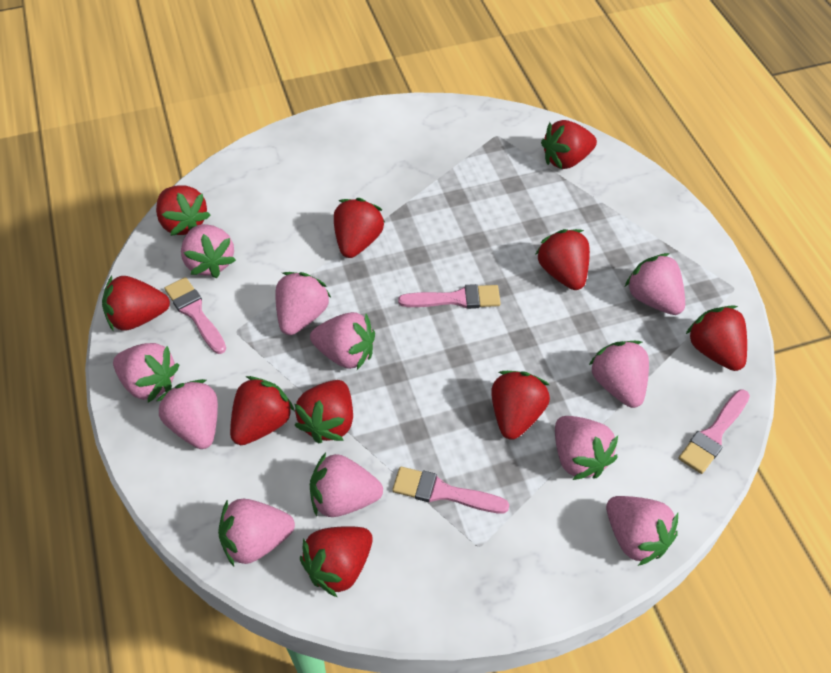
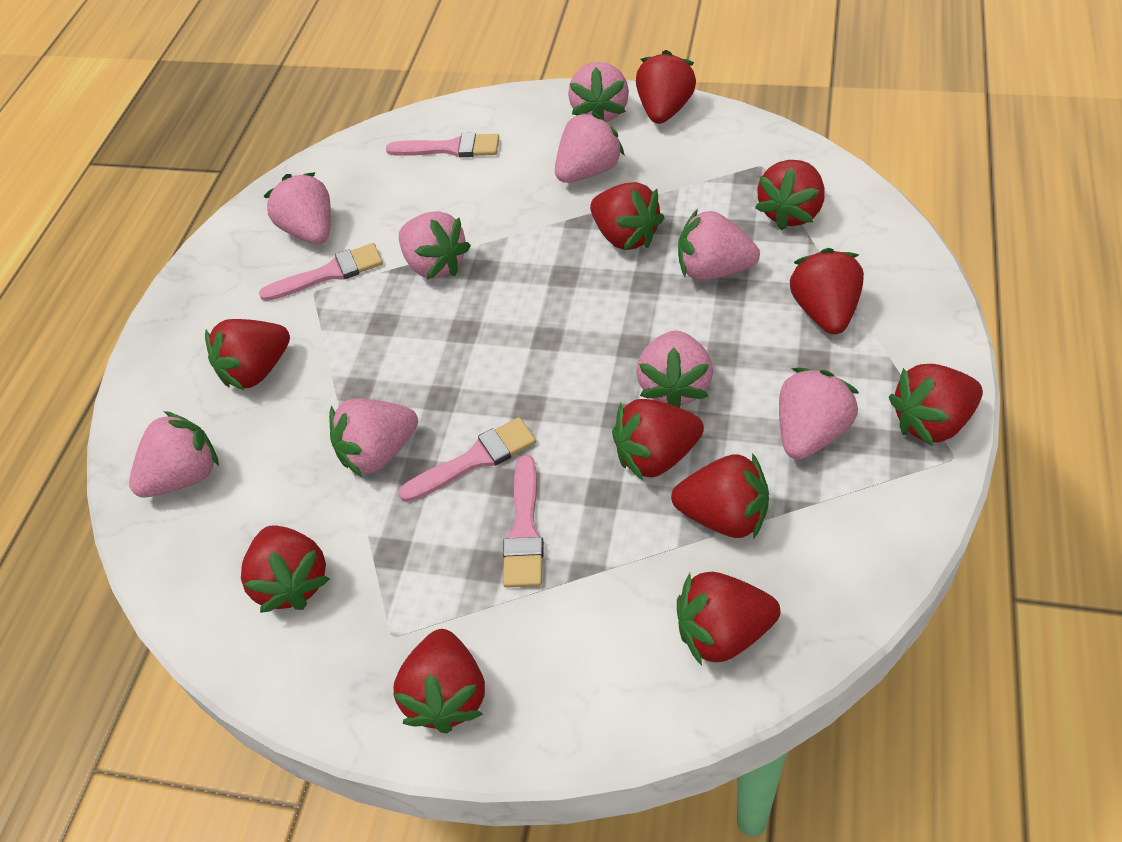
pink strawberry: [113,343,179,403] [157,379,218,449] [181,224,236,278] [218,499,295,566] [275,272,331,335] [310,312,375,370] [310,452,383,517] [555,416,618,480] [589,341,649,408] [606,496,678,566] [625,253,685,315] = 11 -> [129,411,219,497] [263,172,331,244] [329,398,418,478] [399,211,471,279] [555,112,625,183] [568,62,629,122] [636,331,713,408] [678,209,760,281] [779,368,859,459] = 9
red strawberry: [102,276,170,331] [156,186,210,236] [230,376,295,445] [294,380,353,443] [300,526,373,598] [334,198,385,258] [491,371,550,440] [535,229,590,290] [541,120,597,169] [685,306,747,371] = 10 -> [205,319,290,390] [241,525,330,613] [393,629,485,734] [590,182,664,250] [612,399,704,481] [636,50,696,124] [671,453,769,540] [677,572,780,666] [755,160,825,230] [789,248,864,334] [889,364,983,446] = 11

